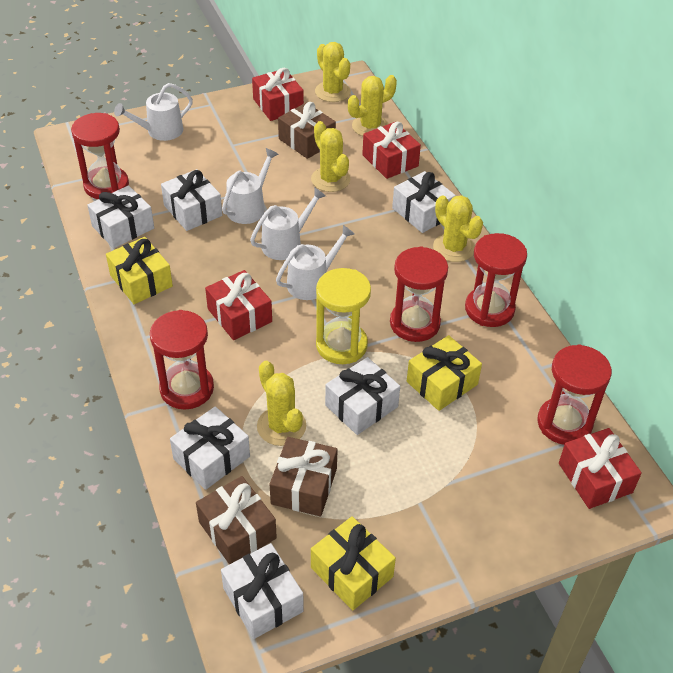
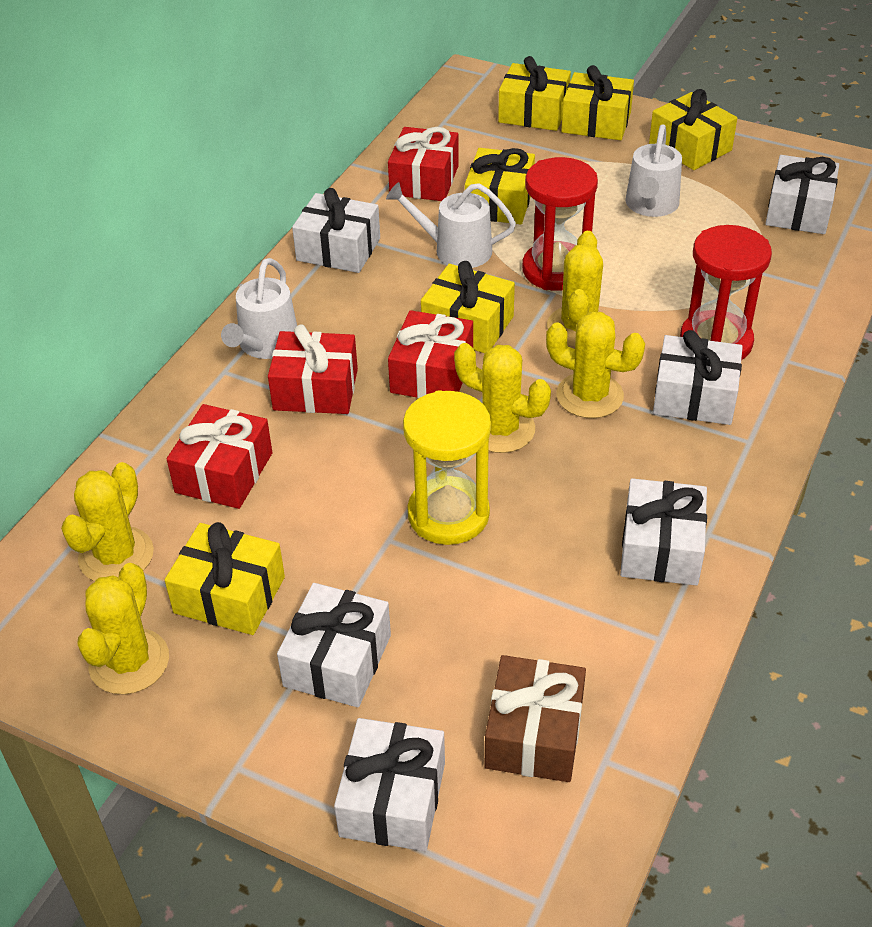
brown gift: [196,476,277,565] [270,437,338,516] [278,102,336,159] = 3 -> [485,655,586,782] = 1
red hourglass: [71,113,129,199] [150,310,214,409] [390,246,448,342] [465,233,527,327] [537,344,612,445] = 5 -> [522,157,598,291] [680,225,772,360] = 2
white watering can: [114,83,193,141] [222,148,278,224] [250,188,326,260] [276,225,354,300] = 4 -> [221,258,297,359] [386,182,516,268] [625,124,682,217] = 3
yellow gift: [106,237,173,304] [311,516,396,610] [407,335,482,411] = 3 -> [165,522,285,635] [421,261,515,353] [465,148,535,224] [498,56,571,131] [561,65,634,140] [649,89,737,170] = 6

